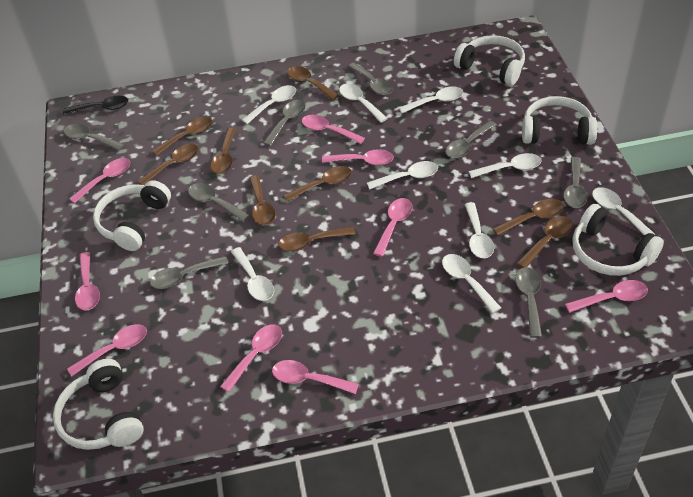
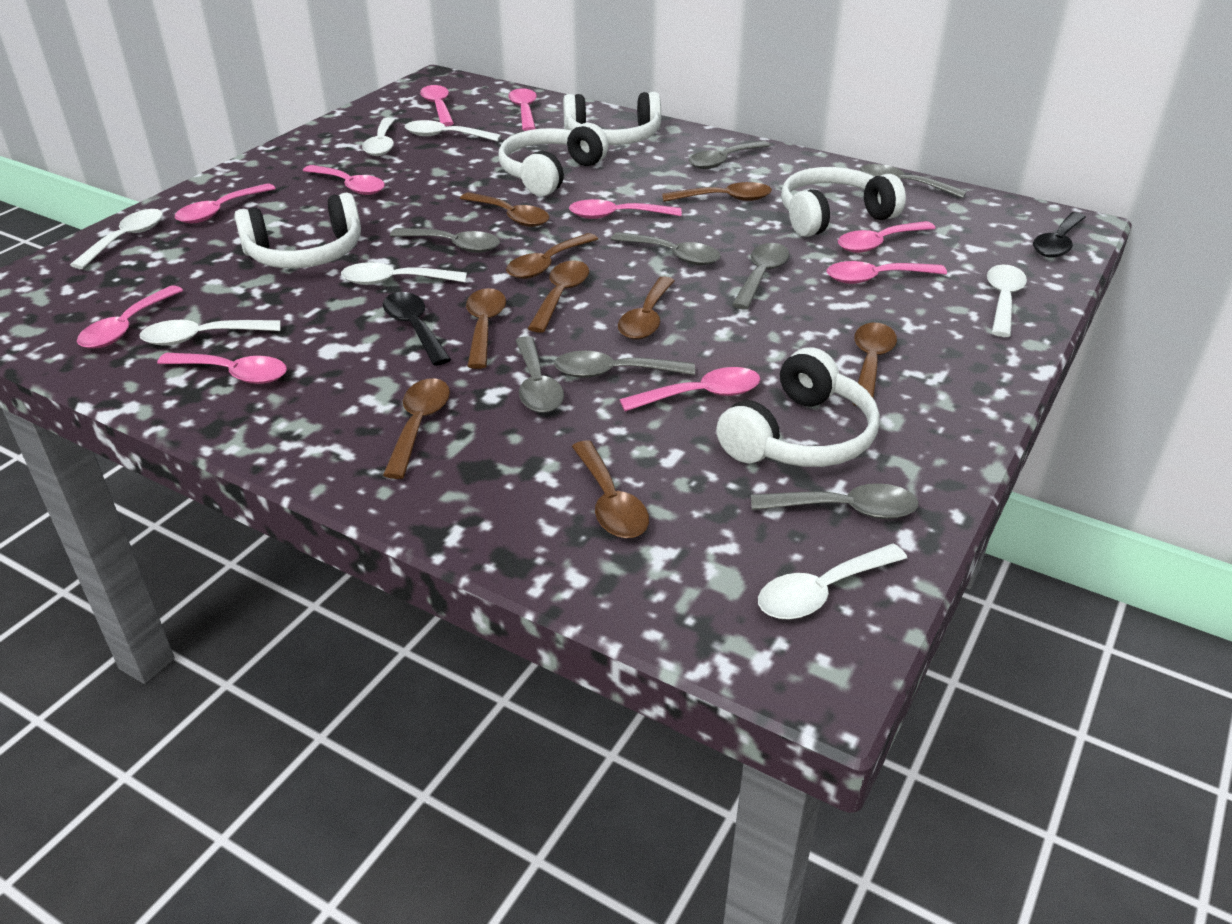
black spoon: [63,96,128,115] = 1 -> [383,292,451,366] [1033,212,1086,258] = 2
pink spoon: [67,324,147,377] [69,158,130,203] [75,252,100,310] [220,324,282,392] [272,360,359,394] [302,115,365,144] [322,149,394,165] [373,198,412,257] [565,280,648,313] = 9 -> [77,285,183,349] [157,353,287,384] [175,183,276,223] [303,165,385,195] [420,85,454,126] [508,88,537,131] [569,199,682,219] [619,367,761,412] [826,261,947,284] [838,221,936,253] = 10
white spoon: [231,247,274,301] [242,85,296,124] [339,83,388,123] [367,161,438,190] [399,86,463,113] [442,254,501,313] [465,202,494,258] [469,153,542,178] [592,187,656,236] = 9 -> [70,209,163,269] [140,320,281,346] [341,262,467,285] [362,118,395,156] [405,120,501,142] [758,544,907,620] [987,265,1027,337] = 7

